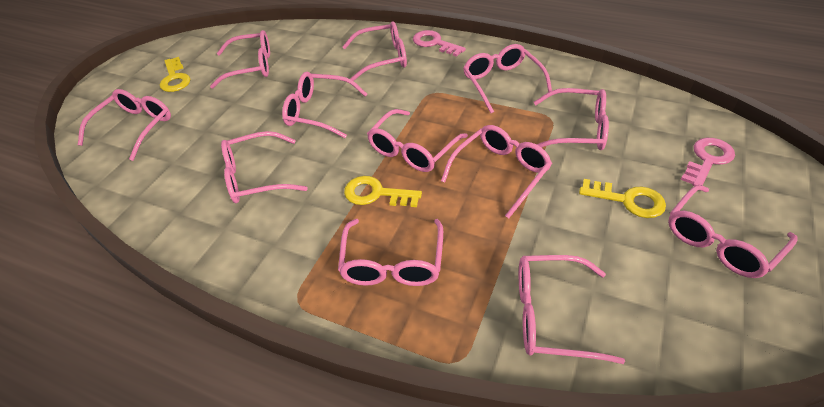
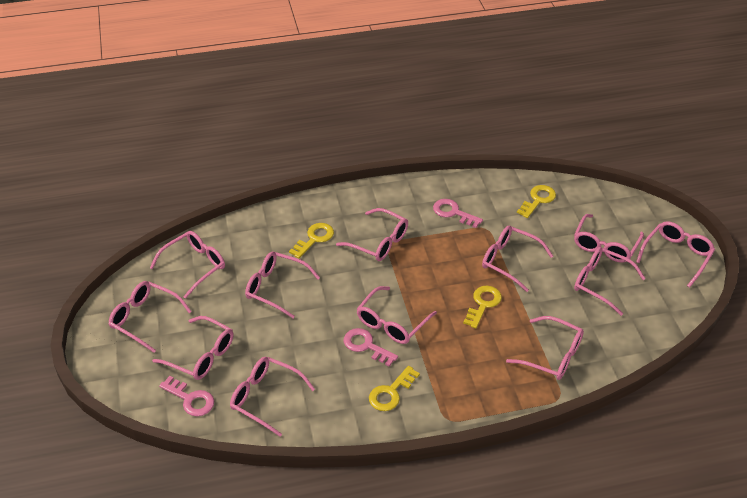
pink key: [413,30,466,57] [681,138,735,186] = 2 -> [159,376,214,416] [344,328,398,366] [433,199,483,228] = 3
yellow key: [160,57,190,92] [344,176,422,207] [579,179,666,218] = 3 -> [289,223,334,259] [369,366,420,411] [463,286,502,329] [517,185,556,218] = 4

